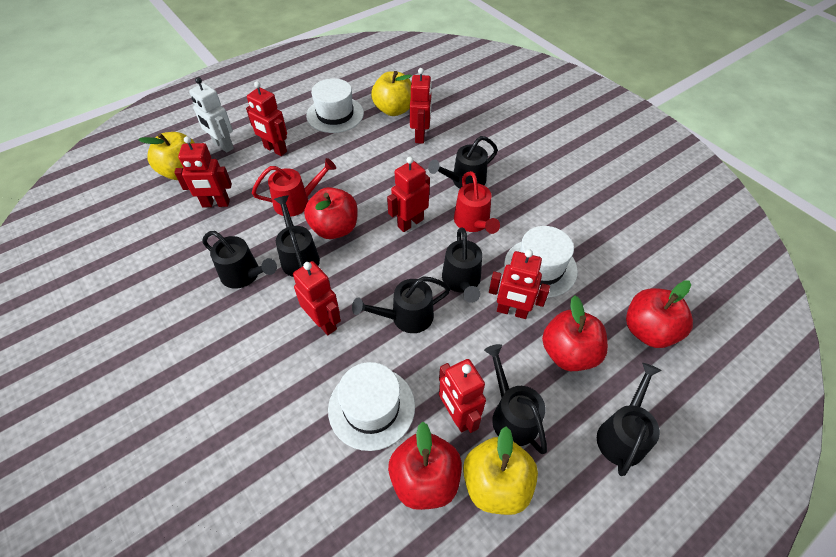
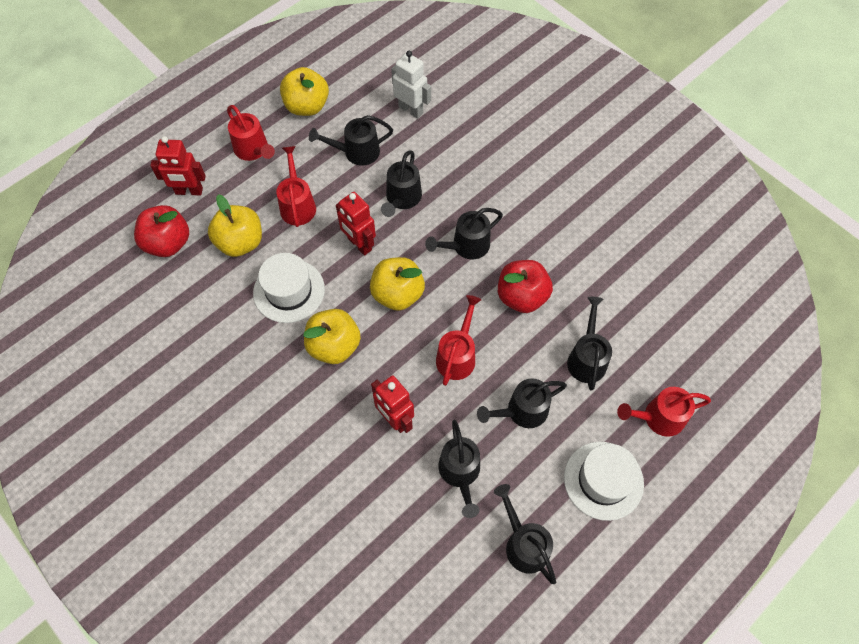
red apple: [304,187,358,239] [388,422,462,510] [542,295,608,371] [626,280,693,348] = 4 -> [134,205,189,257] [498,260,553,313] = 2
red robot: [174,136,232,207] [246,81,287,156] [293,261,341,335] [387,157,430,232] [410,68,432,144] [439,359,486,433] [489,249,550,319] = 7 -> [150,136,206,196] [336,192,376,256] [371,375,414,433] = 3
red watering can: [252,158,336,217] [454,171,500,234] = 2 -> [227,105,275,161] [276,146,316,227] [436,295,481,386] [617,387,711,437] = 4
white hat: [306,78,364,133] [328,362,415,451] [504,226,578,298] = 3 -> [253,253,325,323] [564,442,644,521] = 2
yellow apple: [138,132,195,180] [371,71,412,116] [463,427,538,515] = 3 -> [208,194,262,257] [280,67,329,116] [303,309,361,364] [370,257,425,311] = 4

